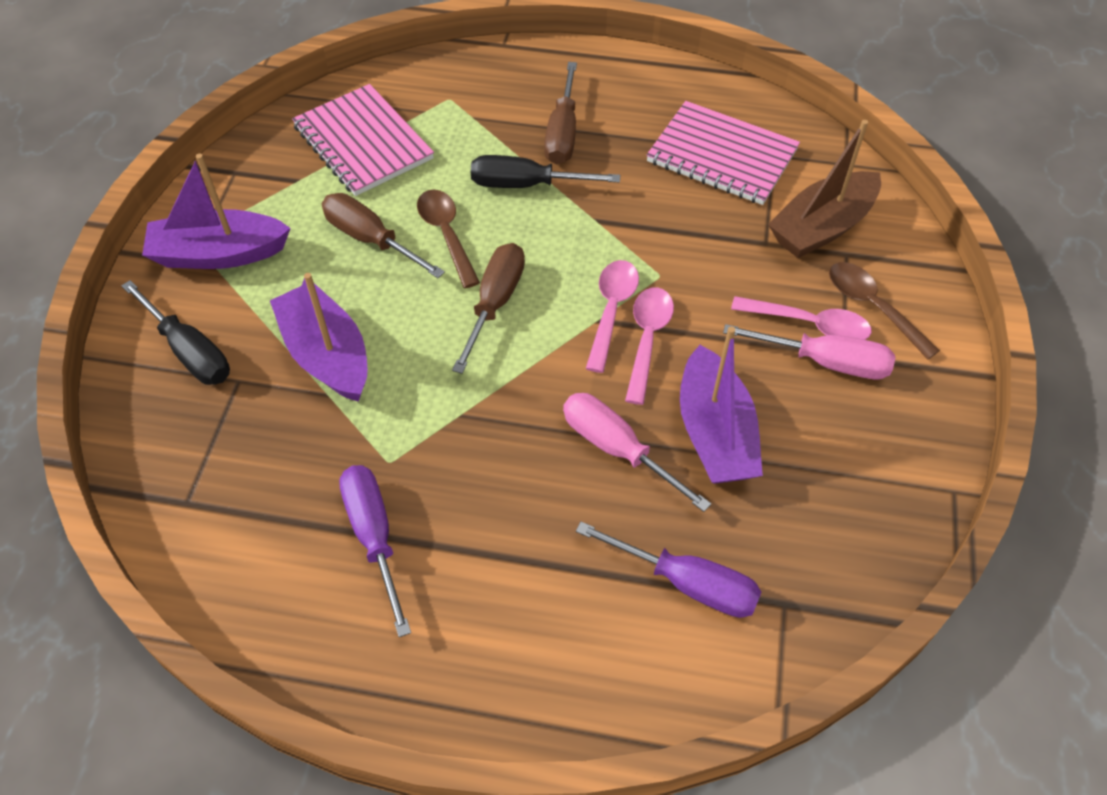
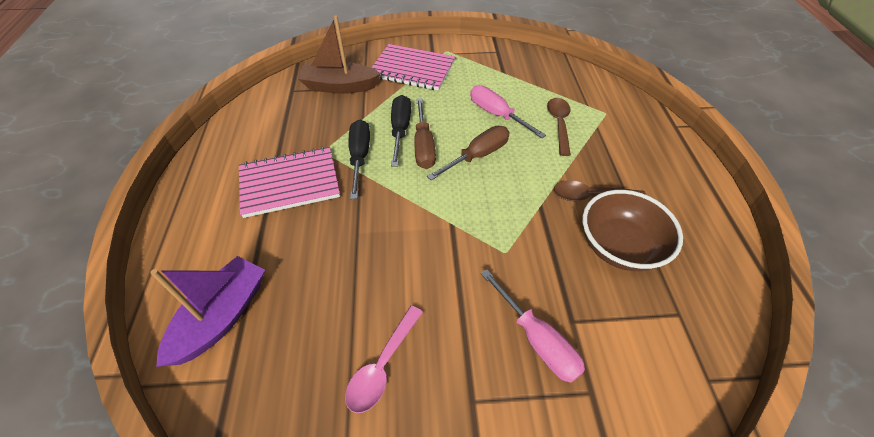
brown bowl: none = 0 -> [582,190,683,271] = 1
brown screwdriver: [322,193,445,278] [452,243,525,374] [544,62,577,164] = 3 -> [414,98,436,169] [427,126,510,180] = 2
pink spoon: [586,260,639,373] [625,287,674,405] [731,296,872,340] = 3 -> [345,306,423,413] = 1
purple boat: [142,154,291,269] [270,273,368,402] [680,327,763,484] = 3 -> [150,256,265,367] = 1
purple screwdriver: [339,465,411,637] [576,522,761,618] = 2 -> none = 0

